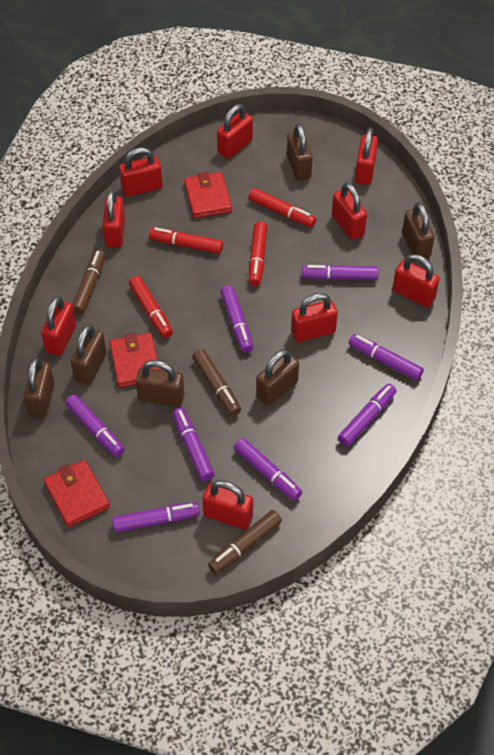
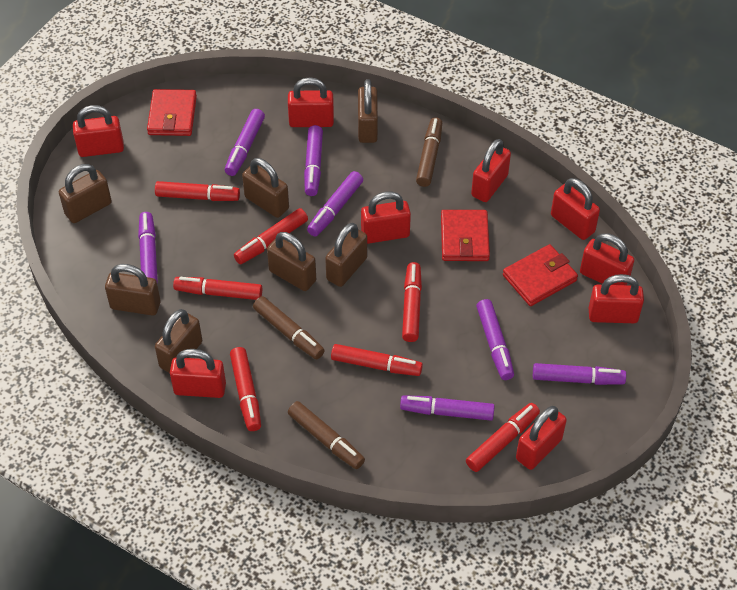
brown padlock: [24,357,55,418] [71,325,106,385] [136,360,185,407] [256,349,299,406] [287,123,313,181] [402,202,435,259] = 6 -> [59,164,112,223] [105,264,161,316] [155,309,202,373] [242,158,289,218] [267,232,316,291] [325,223,367,287] [358,79,378,143] = 7
purple marker: [65,394,125,457] [112,502,200,533] [173,408,215,481] [220,285,253,353] [234,438,302,501] [302,265,379,280] [338,384,396,446] [349,334,424,381] = 8 -> [138,212,158,283] [225,109,265,176] [304,125,323,196] [307,171,363,237] [400,395,495,421] [476,299,514,380] [533,363,626,385] = 7
red marker: [129,276,173,338] [149,227,223,254] [248,188,316,227] [249,222,267,286] = 4 -> [155,181,240,201] [173,277,262,300] [230,347,261,431] [234,208,308,264] [331,344,423,376] [402,262,422,342] [466,403,540,472] = 7

